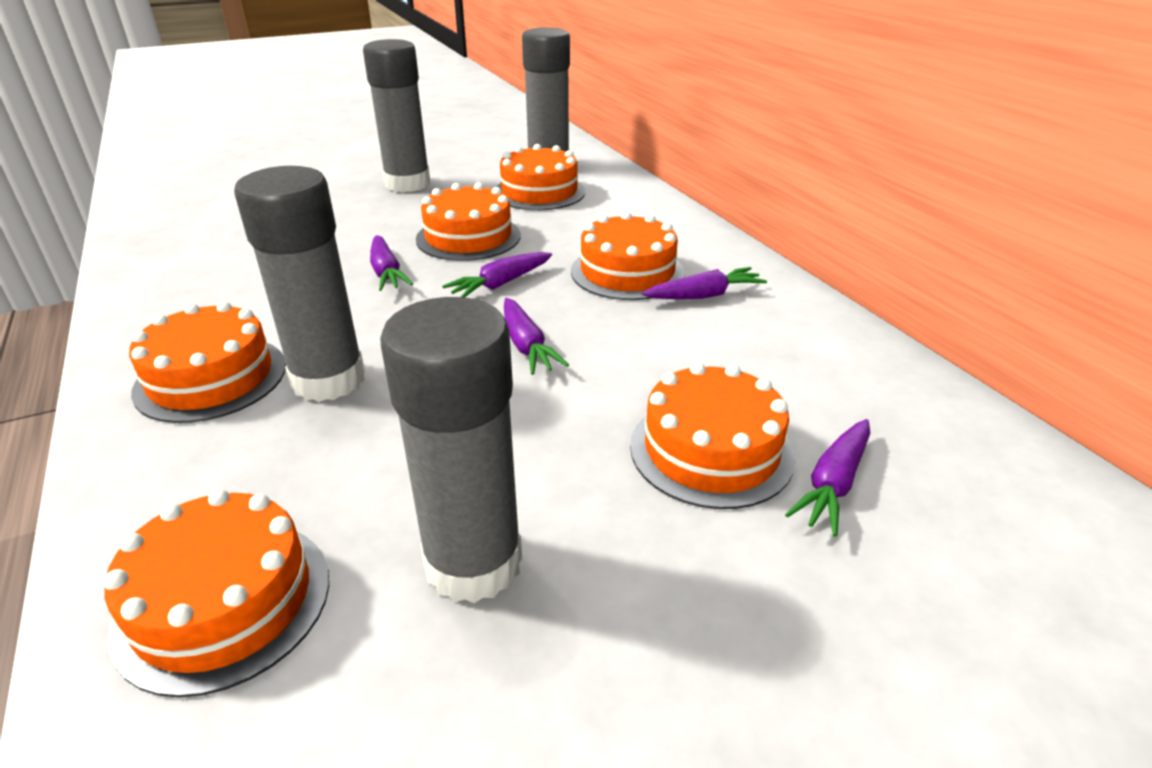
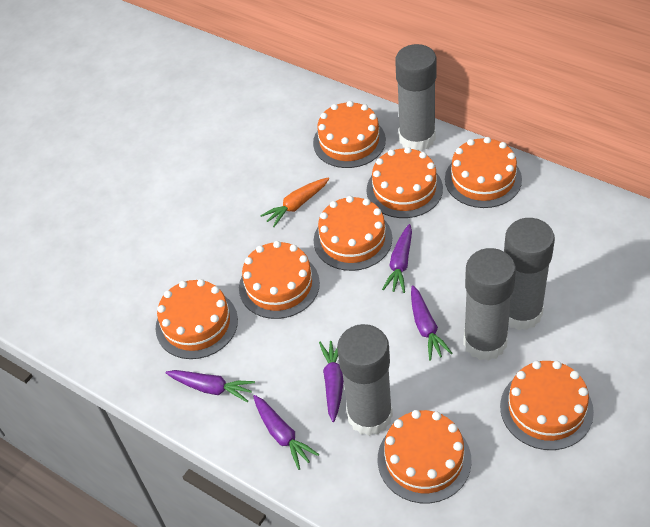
orange cake: [103,489,329,698] [129,301,286,423] [416,183,521,261] [496,144,585,210] [571,212,685,300] [630,362,795,509] = 6 -> [155,279,238,359] [239,241,320,319] [313,101,386,168] [314,196,392,271] [367,147,443,218] [378,410,472,503] [445,137,522,208] [500,361,594,450] = 8
orange carrot: none = 0 -> [260,177,329,227] = 1

